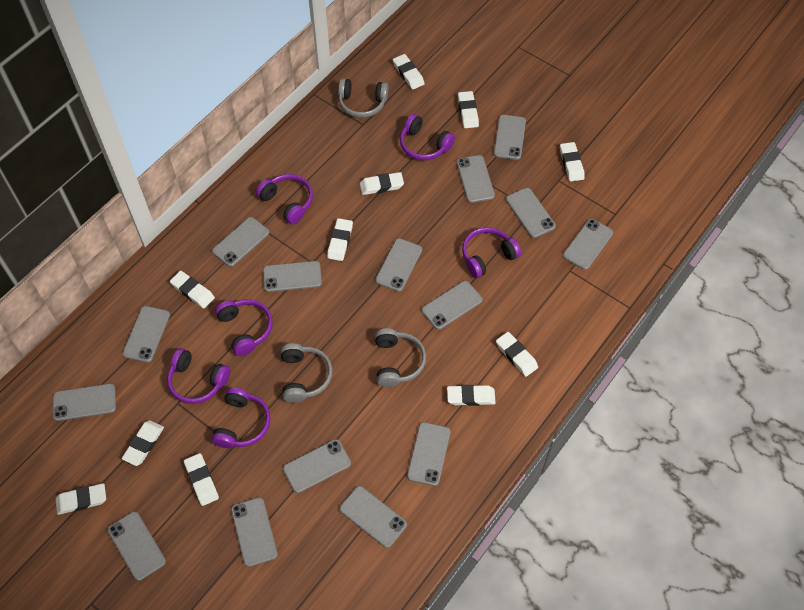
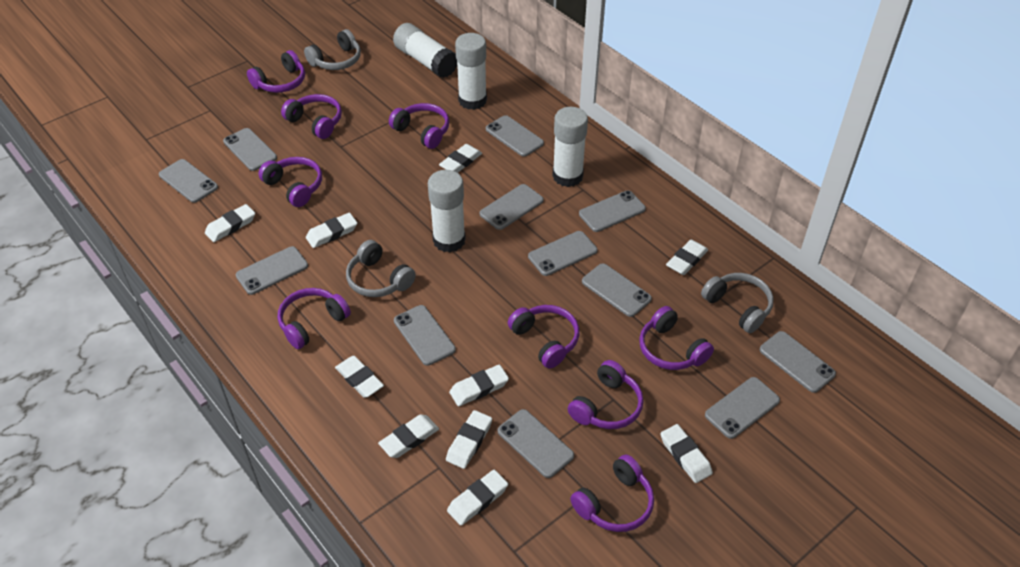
grey phone: [53,383,116,421] [108,511,166,581] [122,306,170,363] [212,217,269,267] [231,497,278,567] [263,261,322,292] [283,439,351,493] [340,486,407,548] [375,238,422,292] [407,422,451,486] [422,281,483,330] [456,155,495,203] [494,115,526,160] [506,188,556,238] [563,219,613,270] = 15 -> [159,159,218,203] [223,128,277,171] [236,246,308,295] [394,305,456,366] [480,184,544,230] [486,115,544,157] [498,409,574,478] [528,231,597,276] [579,190,646,232] [582,263,652,317] [705,377,780,439] [760,331,836,393] = 12
purple headphones: [167,348,231,404] [212,387,271,448] [215,299,273,356] [256,174,313,224] [400,114,455,161] [462,227,521,278] = 6 -> [247,50,305,93] [258,157,322,207] [278,288,351,349] [281,94,342,139] [389,103,449,149] [508,305,579,368] [568,360,643,429] [570,455,654,532] [639,306,714,370] = 9
white eraser: [56,483,106,515] [122,420,164,466] [170,271,215,309] [184,453,219,506] [327,218,353,261] [360,172,404,195] [393,54,425,90] [447,385,495,406] [458,91,479,128] [496,332,538,377] [560,142,585,182] = 11 -> [205,204,255,242] [306,213,357,248] [335,356,384,398] [378,414,439,458] [439,144,482,173] [446,410,492,469] [447,470,508,526] [449,365,509,406] [661,424,713,483] [666,240,708,275] = 10
white glue stick: none = 0 -> [393,23,457,78] [428,170,466,252] [455,33,487,110] [552,107,588,187] = 4

